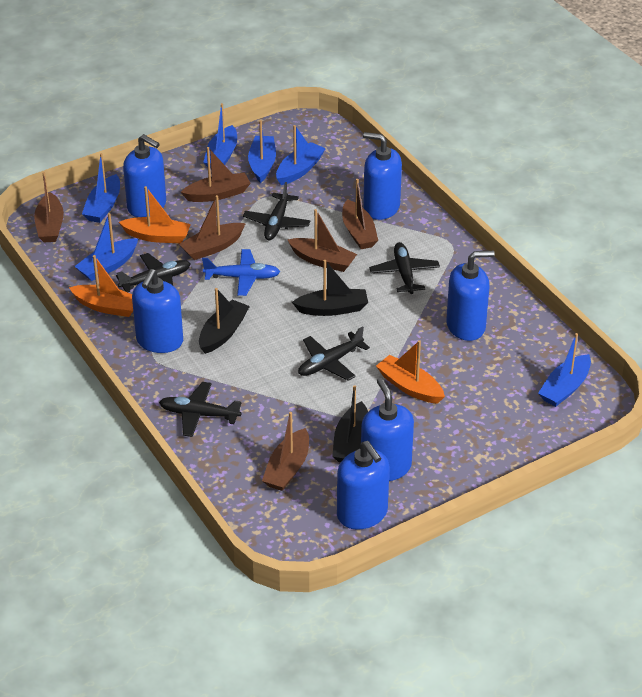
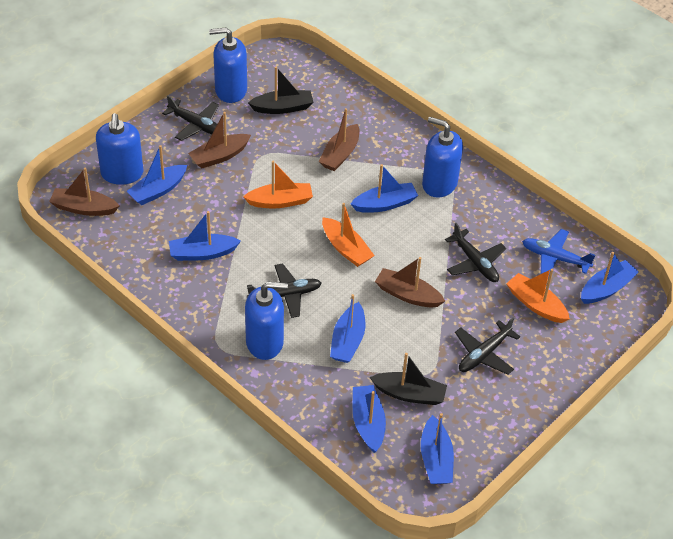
black boat: [199,288,250,354] [292,260,368,316] [332,385,368,462] = 3 -> [248,67,313,114] [370,353,447,405] = 2
black plane: [116,253,191,292] [159,382,242,437] [243,182,311,240] [298,326,370,381] [369,242,440,294] = 5 -> [162,95,219,141] [247,263,321,318] [445,223,506,282] [455,318,520,375] = 4
blue boat: [74,213,138,281] [82,153,120,223] [203,103,237,170] [248,120,276,183] [276,125,326,185] [538,333,591,407] = 6 -> [126,145,187,205] [169,211,241,261] [330,294,365,363] [351,164,418,213] [353,385,386,453] [421,413,454,484] [581,252,639,304] = 7
blue soap dispenser: [123,134,166,217] [132,269,183,353] [337,441,390,530] [361,378,414,481] [363,132,402,220] [446,251,495,341] = 6 -> [96,113,144,185] [209,27,247,103] [245,282,288,360] [422,117,463,198] = 4
brown boat: [34,172,64,243] [179,195,246,260] [181,147,251,202] [262,412,309,491] [287,209,357,272] [342,179,378,249] = 6 -> [49,168,120,216] [188,112,251,169] [319,108,360,171] [375,257,445,307] = 4

